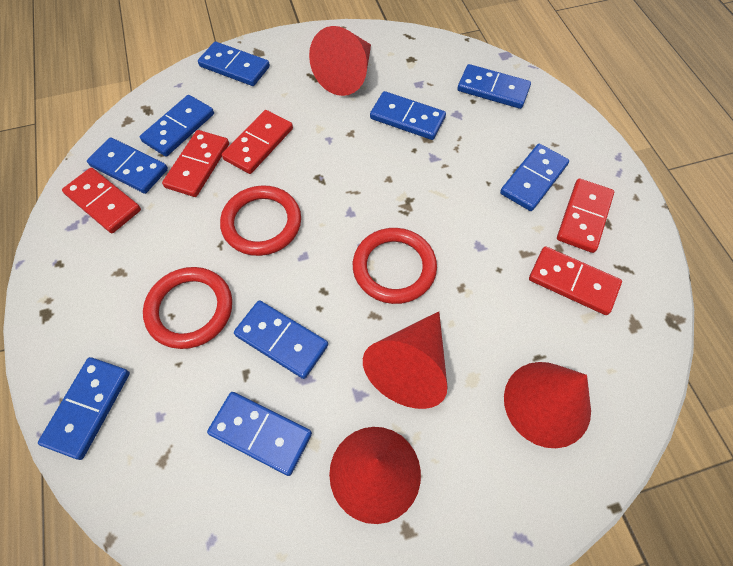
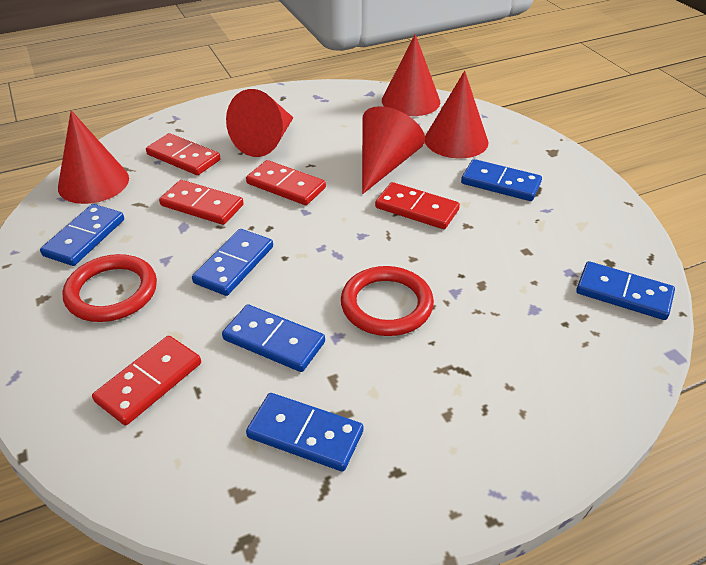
blue domino: [38,357,130,460] [87,137,168,194] [140,95,214,157] [198,42,270,86] [207,392,312,476] [234,300,328,379] [370,91,446,140] [457,64,531,109] [500,144,569,211] = 9 -> [40,204,124,266] [192,229,273,296] [222,304,325,372] [246,393,363,471] [461,159,542,201] [576,261,675,320] = 6
red cone: [309,26,371,96] [329,427,421,524] [363,312,447,409] [504,362,591,448] = 4 -> [58,110,129,204] [226,89,293,157] [362,106,425,194] [382,34,440,116] [425,71,488,158] = 5
red ring: [143,267,232,349] [220,185,301,256] [353,228,437,304] = 3 -> [63,254,157,322] [341,266,434,336] = 2

